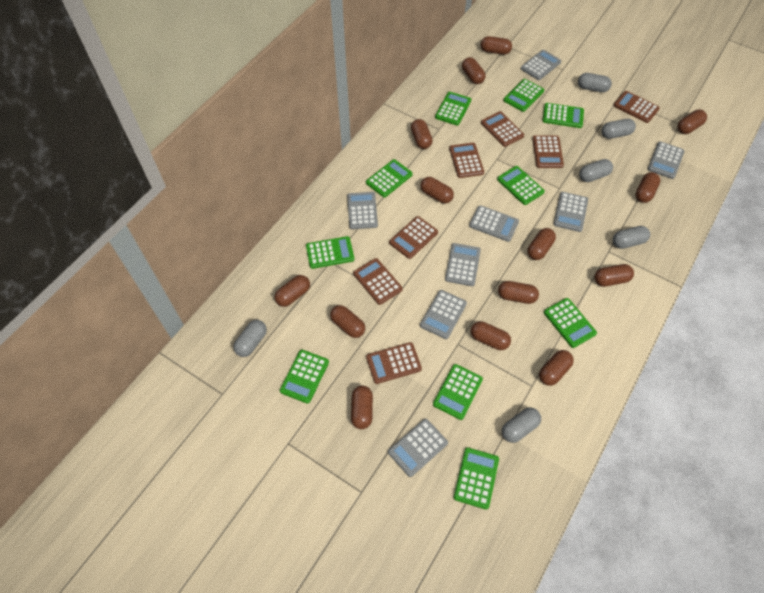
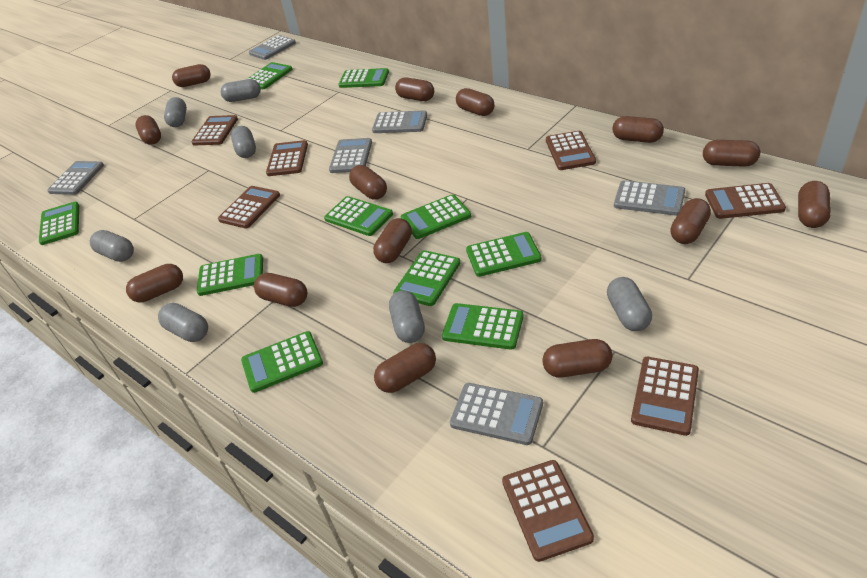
grey calculator: [347,192,378,229] [388,419,448,477] [420,290,467,339] [445,243,481,286] [469,205,519,242] [521,50,561,80] [554,192,588,232] [648,141,685,179] = 8 -> [47,161,104,195] [249,35,296,60] [329,138,372,173] [372,110,427,133] [450,383,543,445] [614,180,685,216] = 6
grey capsule: [233,320,267,357] [502,408,541,443] [578,73,612,92] [579,159,613,182] [602,119,636,139] [613,226,650,249] = 6 -> [90,230,134,262] [158,303,208,342] [164,97,187,127] [221,79,261,102] [231,126,256,158] [389,290,425,343] [607,277,652,331] = 7

